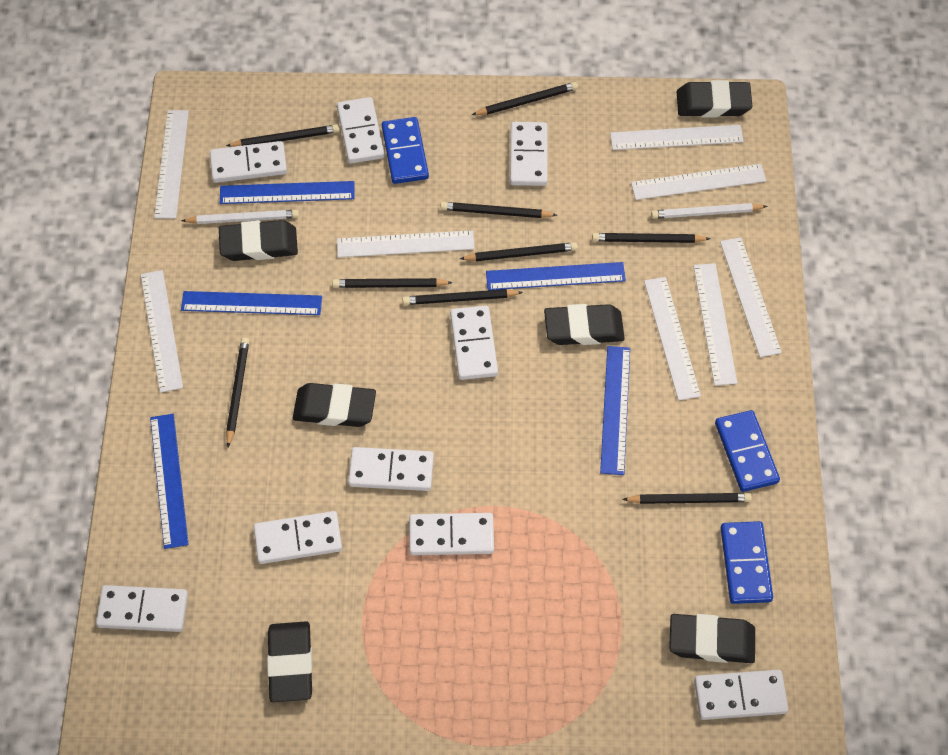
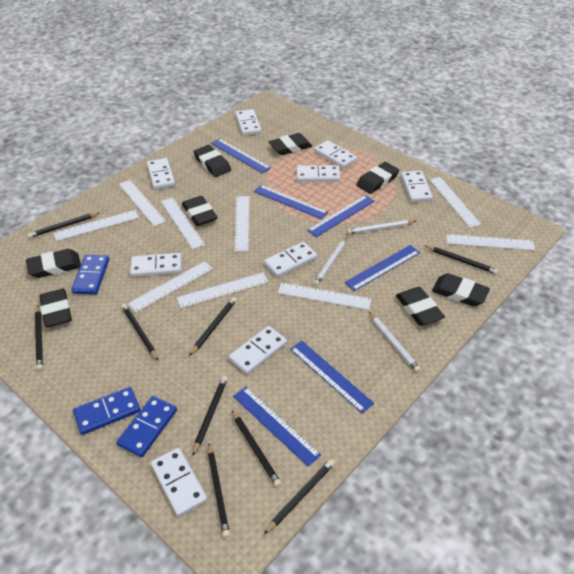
black eraser: [219,220,298,261] [267,621,312,702] [293,383,376,427] [544,304,625,345] [669,614,755,663] [677,80,752,117] = 6 -> [26,249,81,278] [39,289,72,327] [182,196,218,226] [193,145,231,177] [269,133,312,155] [356,162,399,194] [396,287,445,326] [432,273,490,307] = 8
blue ruler: [150,414,189,549] [181,291,322,315] [220,181,355,204] [486,262,626,290] [600,346,630,475] = 5 -> [211,138,271,173] [233,387,321,467] [254,185,328,220] [290,341,374,413] [307,195,375,237] [345,245,420,291] = 6
white pencil: [181,210,299,224] [651,203,768,219] = 2 -> [314,237,347,286] [347,220,416,234] [369,312,421,372] = 3
white ruler: [141,270,183,393] [154,110,189,219] [337,230,475,258] [610,125,744,150] [631,164,766,200] [644,277,701,400] [694,263,737,386] [720,237,782,357] = 8 -> [53,210,139,241] [119,180,166,227] [128,261,213,312] [161,197,205,250] [177,272,268,308] [234,196,249,251] [278,283,372,310] [429,177,481,228] [446,234,535,251] = 9

